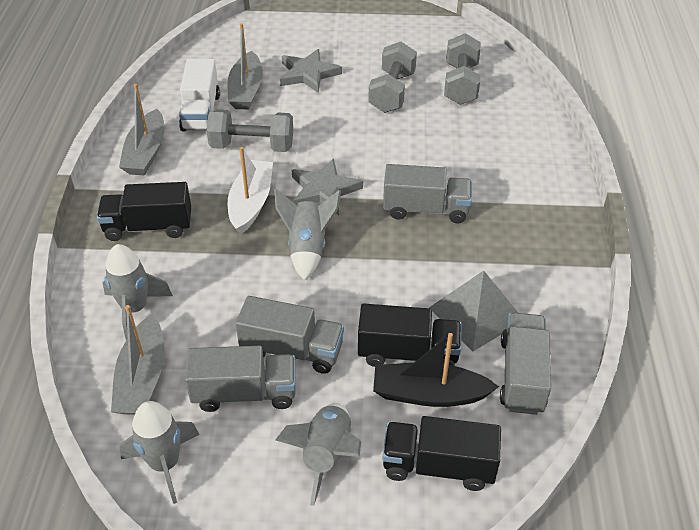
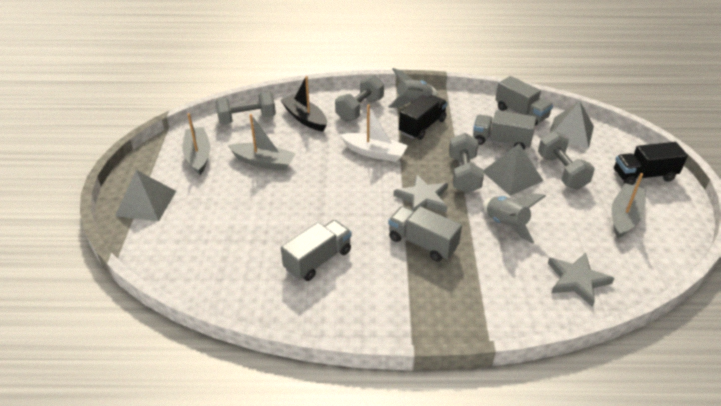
black truck: [97,182,191,241] [358,304,462,367] [382,416,501,491] = 3 -> [399,95,448,140] [614,142,688,185] = 2
grey dumbbell: [207,109,293,152] [368,42,417,113] [444,33,481,105] = 3 -> [215,91,276,125] [335,75,384,122] [449,133,484,193] [538,131,595,189] = 4
grey pyramid: [429,271,518,351] = 1 -> [115,170,176,221] [483,143,543,196] [550,101,594,148] = 3
grey rocket: [103,244,173,340] [119,401,199,504] [274,189,341,281] [275,403,361,506] = 4 -> [388,68,438,108] [483,193,546,244] = 2
white truck: [179,59,220,132] = 1 -> none = 0

